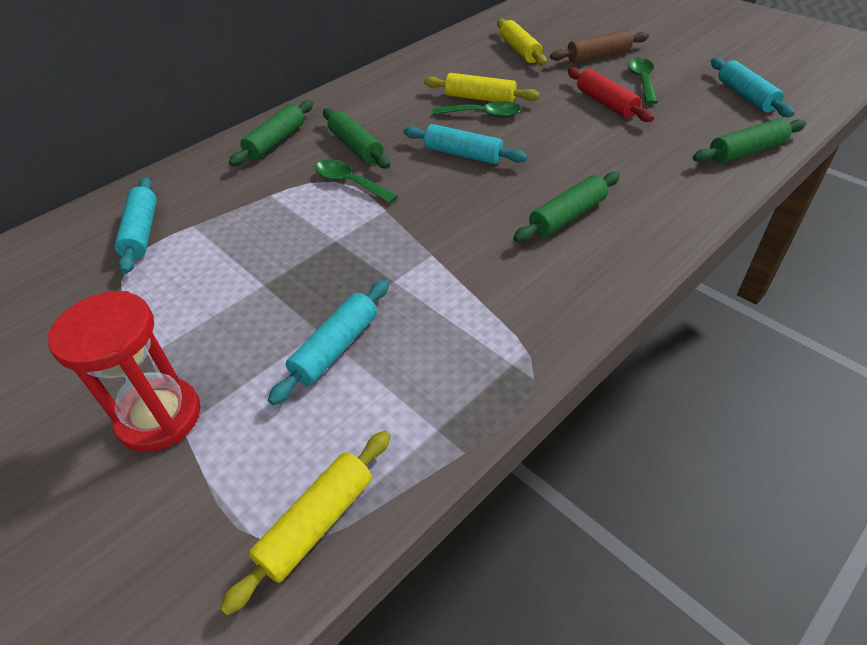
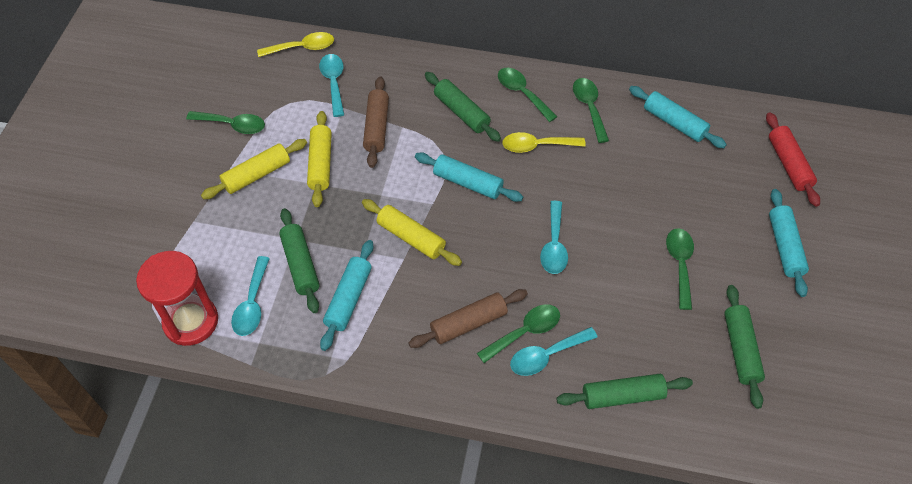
brown rolling pin: [550,29,649,63] = 1 -> [363,76,389,168] [408,289,528,348] = 2
green spoon: [315,159,398,203] [433,101,521,118] [628,57,658,104] = 3 -> [186,111,265,134] [477,304,560,363] [498,68,557,122] [573,78,609,143] [666,228,694,310] = 5
turquoise spoon: none = 0 -> [231,256,270,336] [319,54,344,117] [510,327,598,376] [540,201,568,274] = 4
yellow spoon: none = 0 -> [257,32,334,57] [502,132,586,153] = 2

